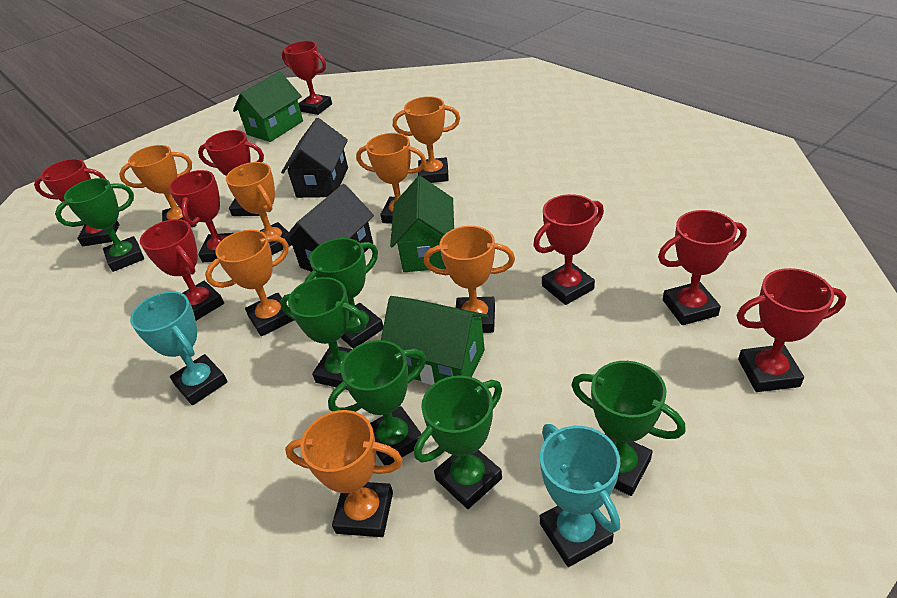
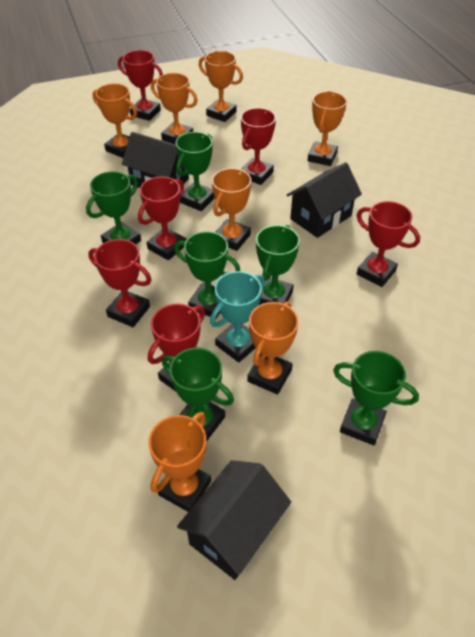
black house: [281,118,348,198] [284,184,374,272] = 2 -> [122,132,189,188] [177,460,291,580] [287,162,362,238] = 3
green house: [233,71,303,142] [381,296,489,385] [390,176,454,272] = 3 -> none = 0
red trophy: [34,159,119,246] [140,219,224,321] [169,170,233,262] [198,130,264,216] [282,41,332,115] [533,194,604,305] [658,210,747,325] [736,268,847,392] = 8 -> [88,239,152,327] [118,50,163,121] [138,177,186,260] [148,303,205,391] [241,108,276,185] [357,201,420,287] = 6
turquoise trophy: [130,291,228,405] [540,424,620,567] = 2 -> [210,271,265,363] = 1

